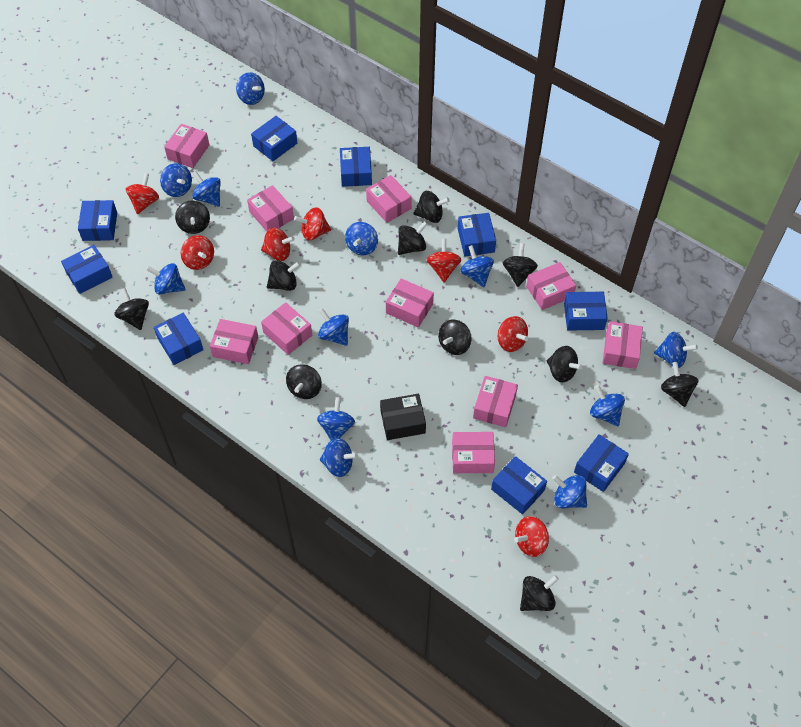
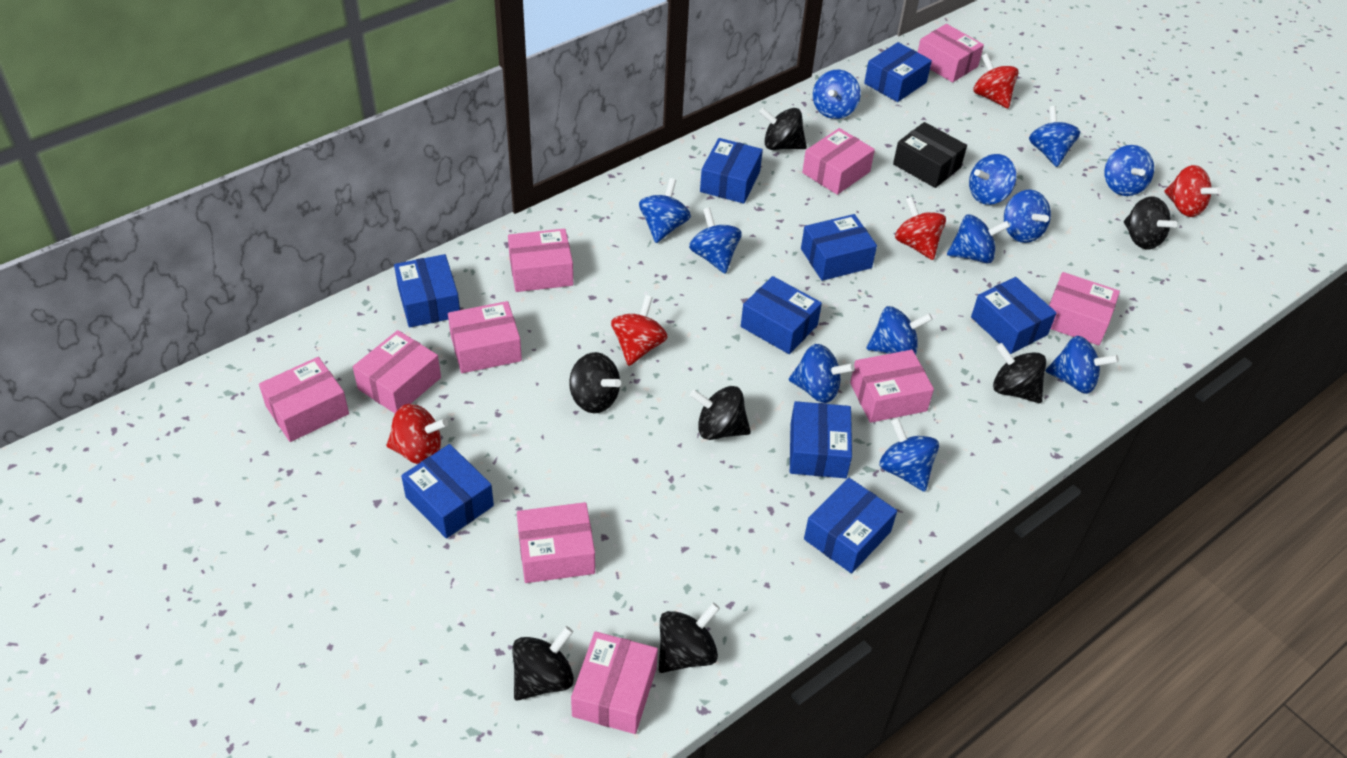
black spinning top: [114,288,149,330] [175,201,210,234] [267,260,300,291] [286,364,322,399] [398,221,428,255] [413,191,449,223] [438,320,472,355] [503,243,538,287] [520,575,559,611] [547,346,583,382] [661,362,699,407] = 11 -> [512,626,574,701] [569,352,621,413] [659,603,720,673] [690,386,751,440] [759,108,807,150] [993,343,1046,403] [1124,196,1177,249] = 7
red spinning top: [126,173,159,214] [181,235,214,270] [261,227,295,261] [294,207,331,241] [427,239,462,282] [498,316,528,352] [514,516,549,557] = 7 -> [386,404,448,464] [611,295,668,366] [895,197,946,260] [973,53,1019,108] [1164,165,1222,217] = 5

